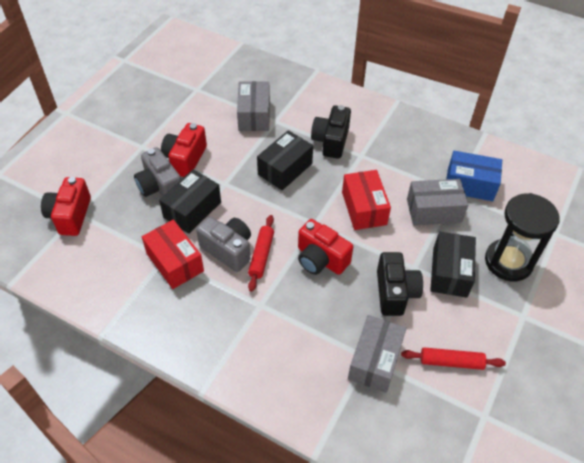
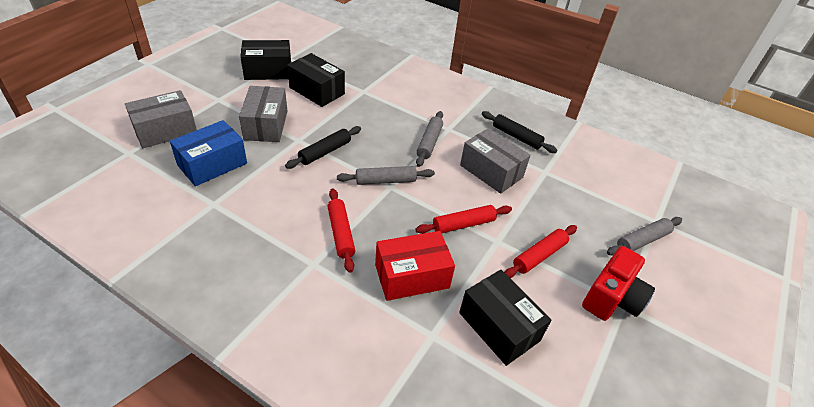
black camera: [311,105,351,159] [377,252,423,316] = 2 -> none = 0
black hourglass: [485,193,560,281] = 1 -> none = 0
black rolling pin: none = 0 -> [285,126,361,169] [482,111,558,153] = 2
grey camera: [134,147,181,197] [196,216,251,272] = 2 -> none = 0
grey rolling pin: none = 0 -> [337,166,435,185] [416,111,443,167] [607,217,682,256] = 3
red box: [142,220,204,289] [342,170,391,230] = 2 -> [375,231,455,301] = 1
red camera: [41,177,91,236] [161,123,207,177] [298,219,353,275] = 3 -> [582,246,655,321] = 1
red rolling pin: [248,215,274,292] [401,347,506,370] = 2 -> [327,188,355,273] [415,205,512,234] [504,225,577,278] = 3

